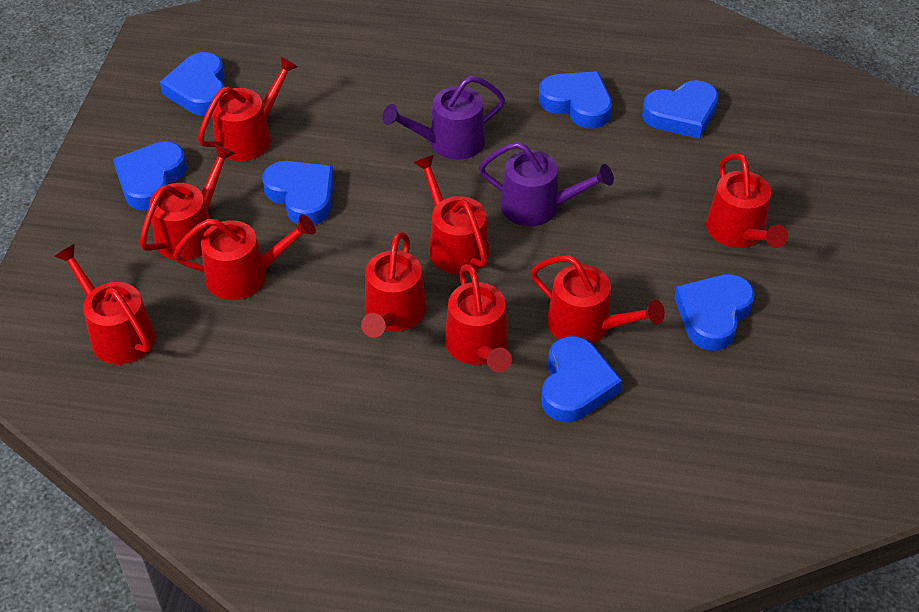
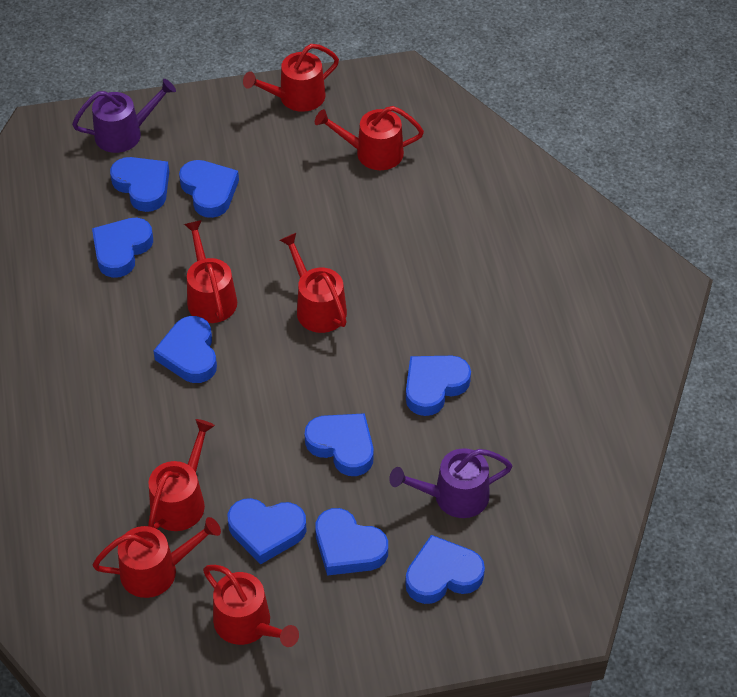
blue heart: [113,142,187,211] [160,52,225,116] [262,161,334,225] [539,71,612,128] [541,336,622,422] [642,80,719,139] [674,274,755,351] = 7 -> [92,218,153,278] [110,157,169,212] [154,316,217,383] [179,160,239,218] [228,498,307,564] [305,413,374,476] [315,508,388,576] [405,535,485,604] [406,356,471,416] = 9
red watering can: [54,244,155,365] [140,144,235,260] [173,214,316,300] [198,56,298,161] [361,232,427,338] [413,155,489,275] [445,264,512,372] [531,255,665,344] [706,153,788,248] = 9 -> [92,517,221,598] [148,419,215,531] [184,220,237,323] [203,565,299,647] [243,44,339,112] [280,233,347,333] [315,106,424,170] = 7

